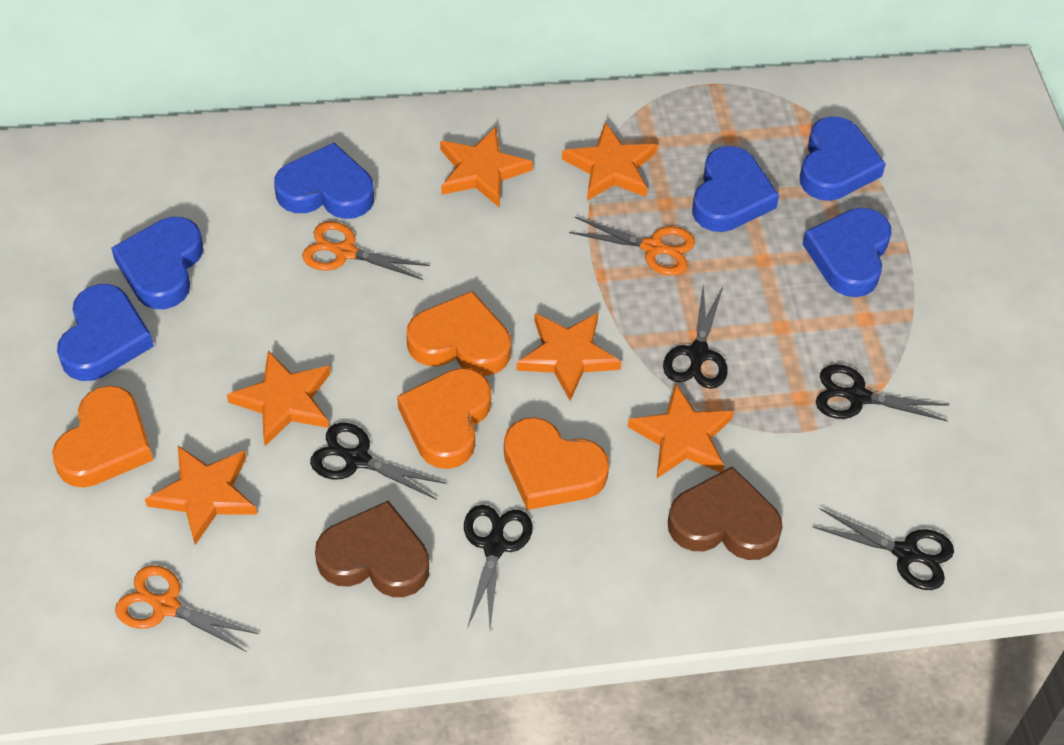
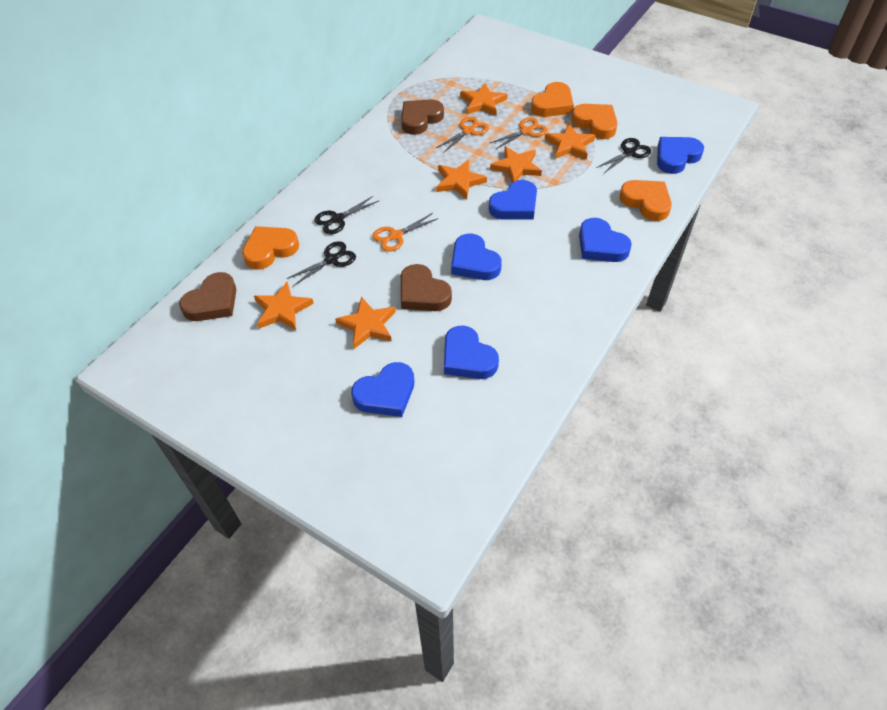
black scissors: [310,422,446,500] [464,505,533,628] [663,285,728,389] [813,508,954,590] [816,364,949,421] = 5 -> [287,241,356,286] [314,196,379,234] [596,138,651,174] = 3
brown heart: [315,501,429,597] [668,466,783,560] = 2 -> [179,272,236,321] [401,99,444,135] [401,264,452,311] = 3

